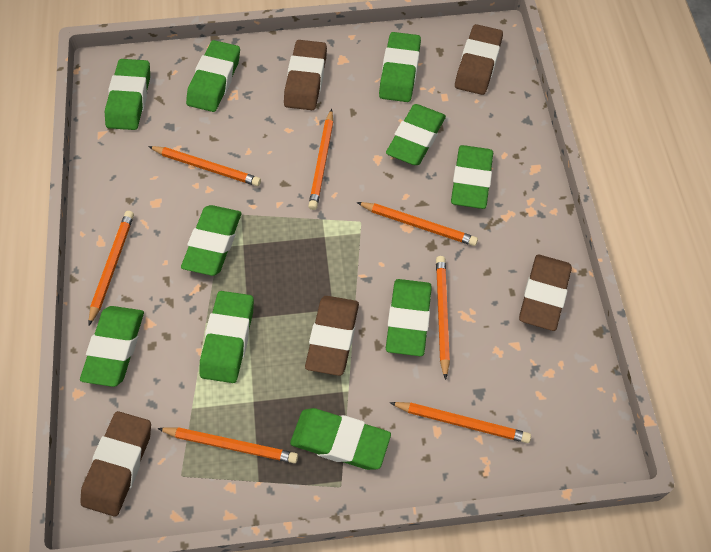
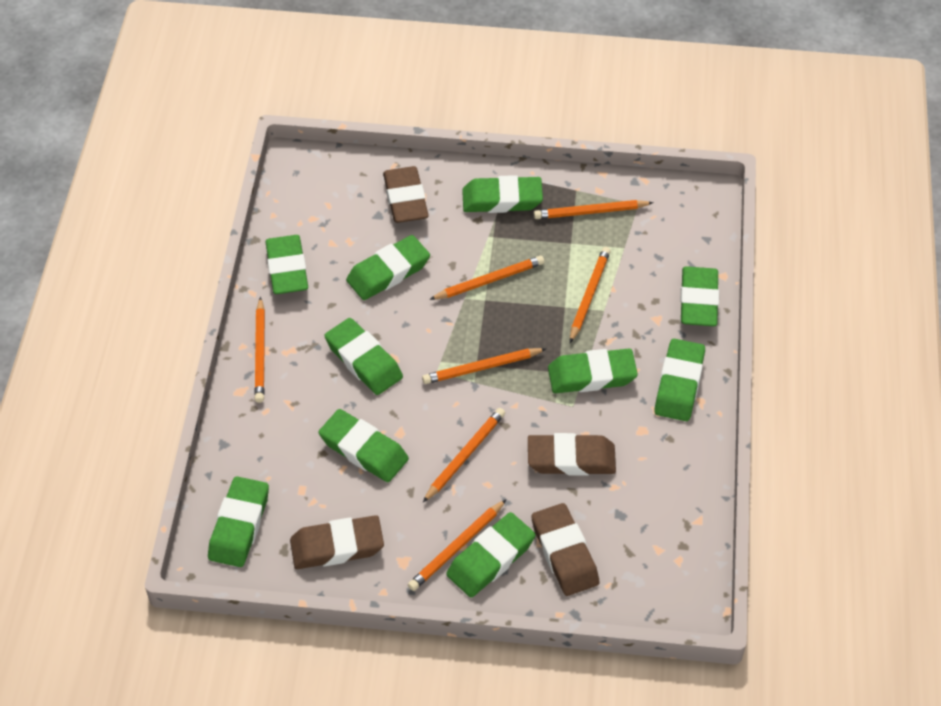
brown eraser: [80,411,151,517] [284,40,327,110] [305,296,359,376] [455,24,503,95] [519,255,572,331] = 5 -> [290,515,384,569] [383,166,429,223] [528,433,616,476] [531,503,599,596] = 4

